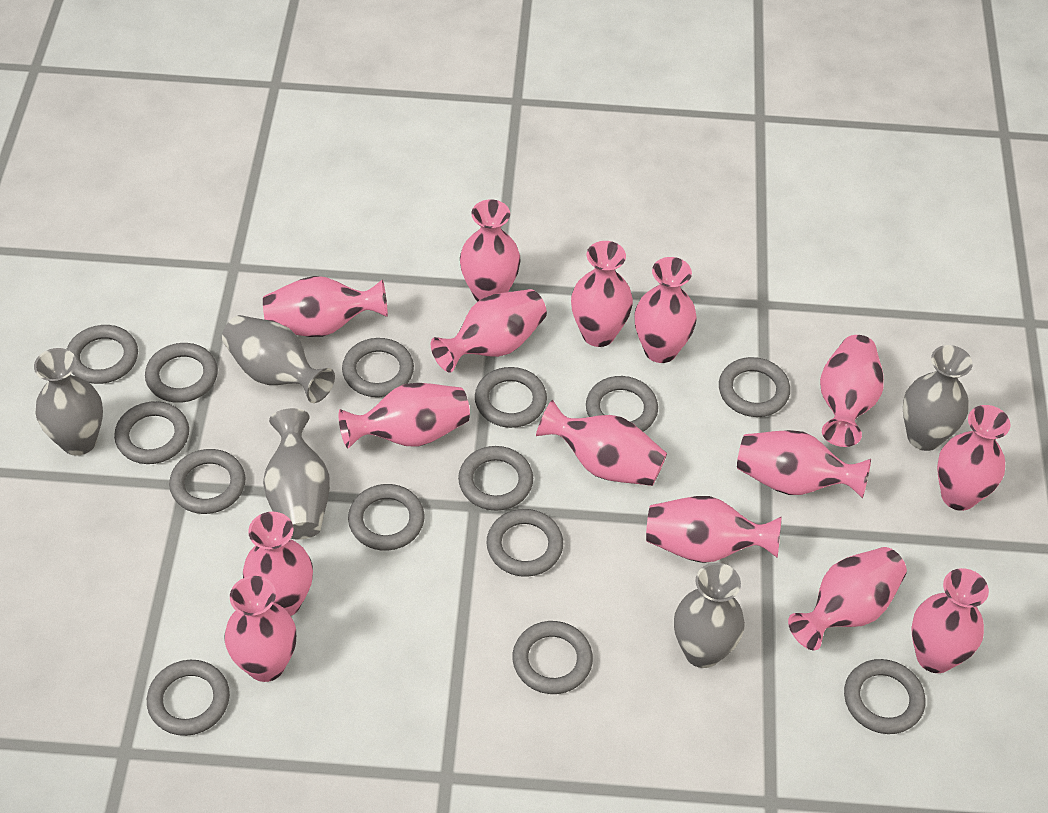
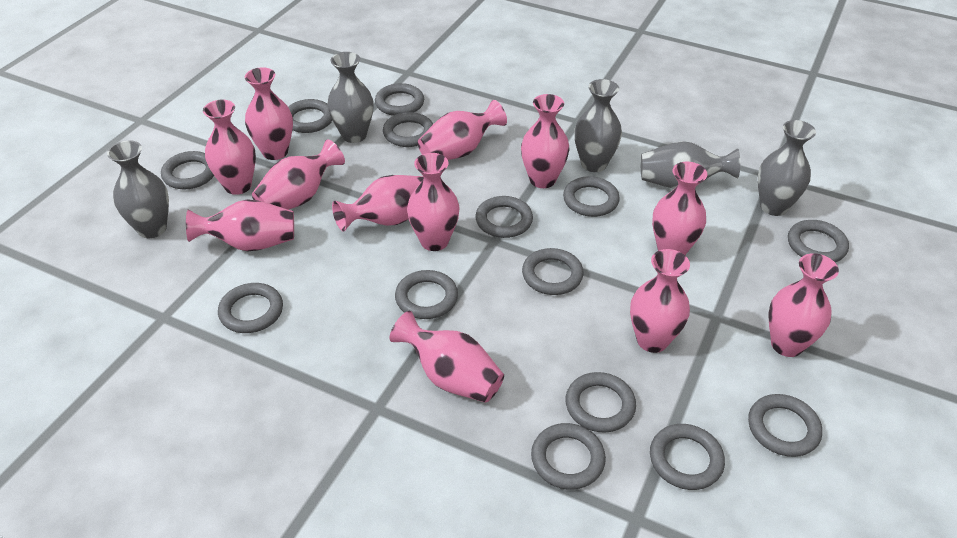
pink vase: [225,576,296,682] [243,512,313,616] [263,276,388,337] [339,383,470,449] [431,289,547,373] [460,199,521,302] [536,400,667,486] [571,241,633,347] [634,257,697,363] [646,496,782,563] [737,430,871,498] [788,547,907,650] [820,335,884,447] [911,568,989,673] [937,405,1011,511] = 15 -> [186,199,294,251] [203,100,256,195] [245,67,293,160] [252,139,345,210] [332,175,424,231] [390,311,504,403] [407,153,460,251] [418,100,507,160] [521,94,570,188] [630,249,690,353] [652,162,707,255] [768,253,839,357] = 12

